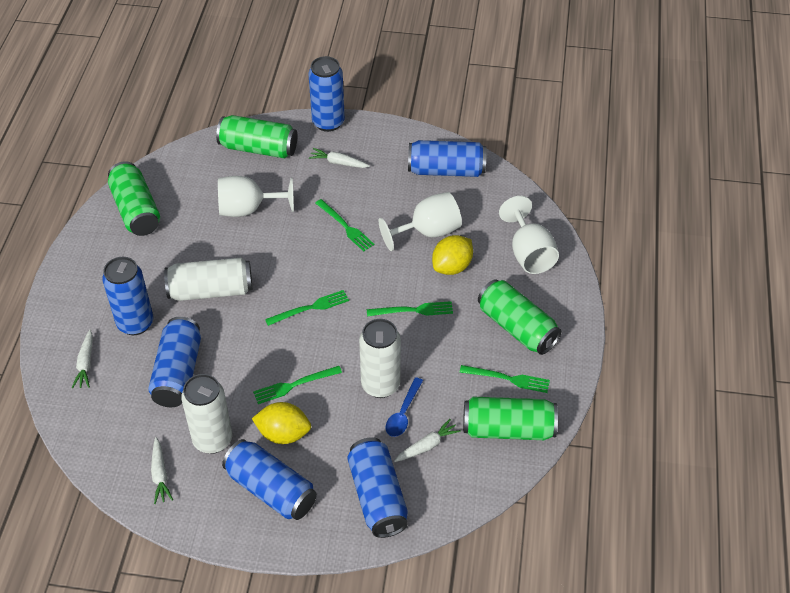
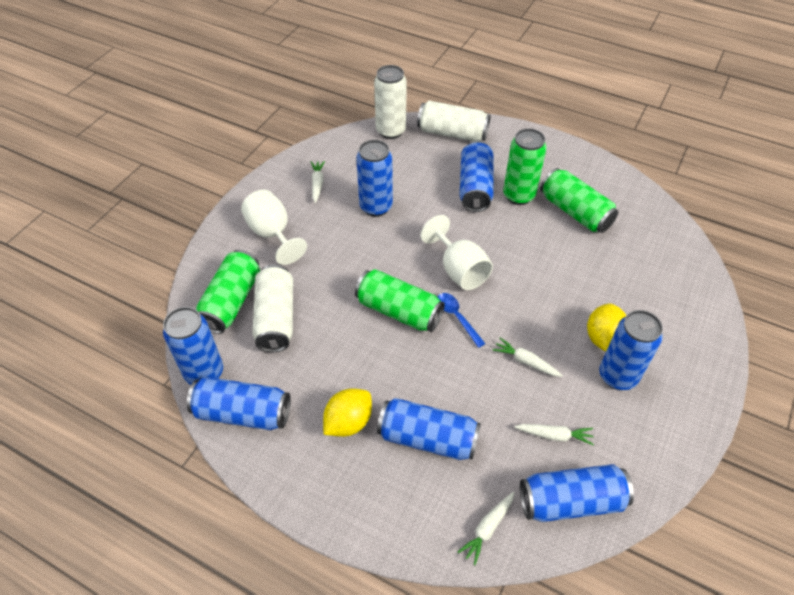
blue can: [102,257,153,335] [148,317,201,407] [222,439,317,520] [309,56,345,132] [347,437,408,538] [408,140,487,177] = 6 -> [163,307,223,385] [187,377,291,430] [356,140,393,217] [377,398,481,460] [460,141,494,212] [520,464,634,522] [599,310,663,390] = 7
green fork: [253,366,342,404] [265,290,349,326] [315,199,374,251] [367,301,453,316] [460,365,550,393] = 5 -> none = 0
white goblet: [218,176,294,217] [379,192,462,251] [499,196,559,274] = 3 -> [241,190,307,265] [420,215,493,290] = 2

